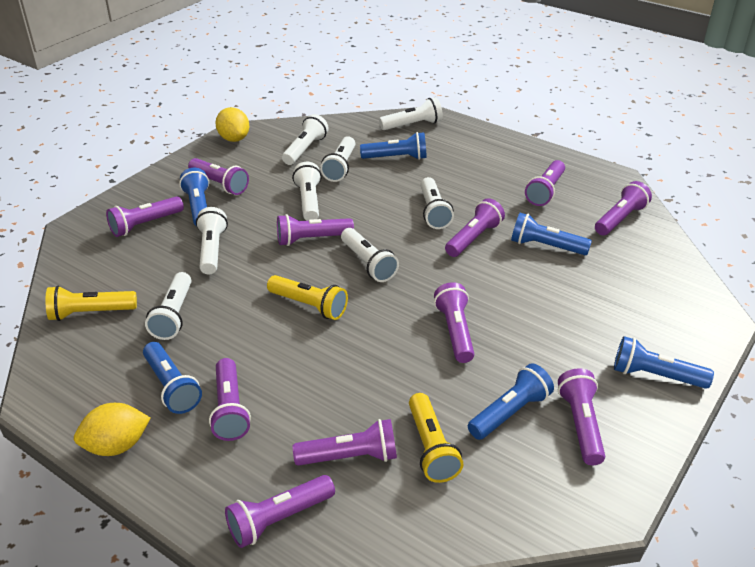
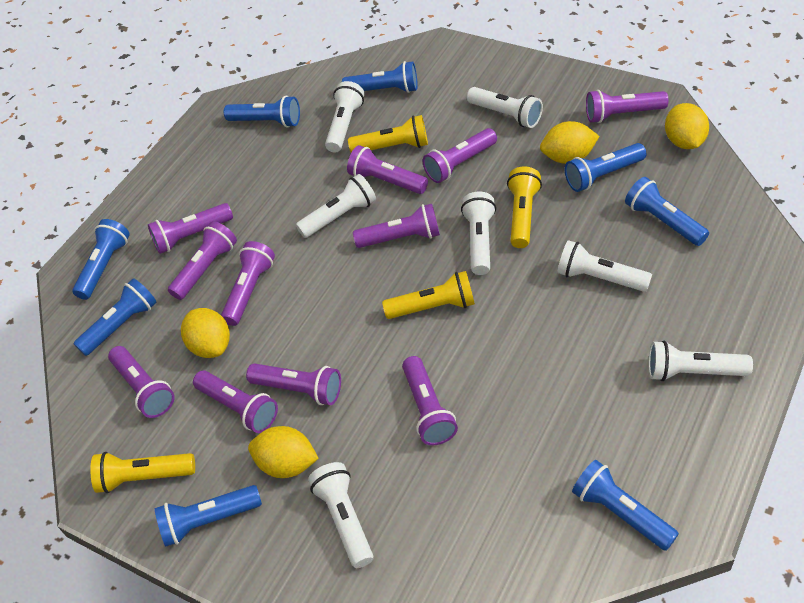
blue flashlight: [143,342,202,414] [179,168,209,226] [360,132,427,160] [468,363,554,440] [511,213,592,255] [614,336,714,389] = 6 -> [72,219,130,300] [74,278,157,356] [155,485,262,547] [224,96,300,128] [342,61,418,93] [565,143,646,192] [572,460,679,551] [625,177,709,246] = 8
white flashlight: [145,272,192,340] [196,207,228,275] [282,114,329,165] [292,162,322,221] [320,136,355,182] [341,228,399,282] [379,97,443,130] [420,177,454,229] = 8 -> [296,174,376,238] [308,462,373,568] [325,81,365,152] [461,192,496,275] [467,87,543,128] [558,240,652,292] [649,341,753,381] = 7
yellow flashlight: [45,286,137,321] [267,275,348,320] [409,393,463,483] = 3 -> [90,452,195,493] [348,115,428,153] [382,271,475,319] [507,166,542,248] = 4
yellow lemon: [74,403,151,456] [215,107,249,142] = 2 -> [181,308,230,358] [248,426,319,478] [540,121,600,164] [665,103,709,149] = 4

